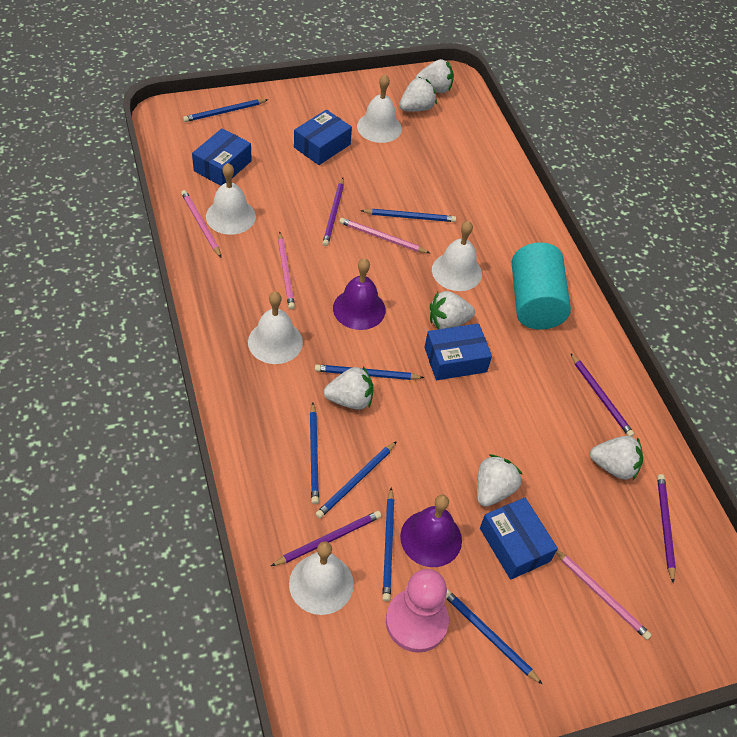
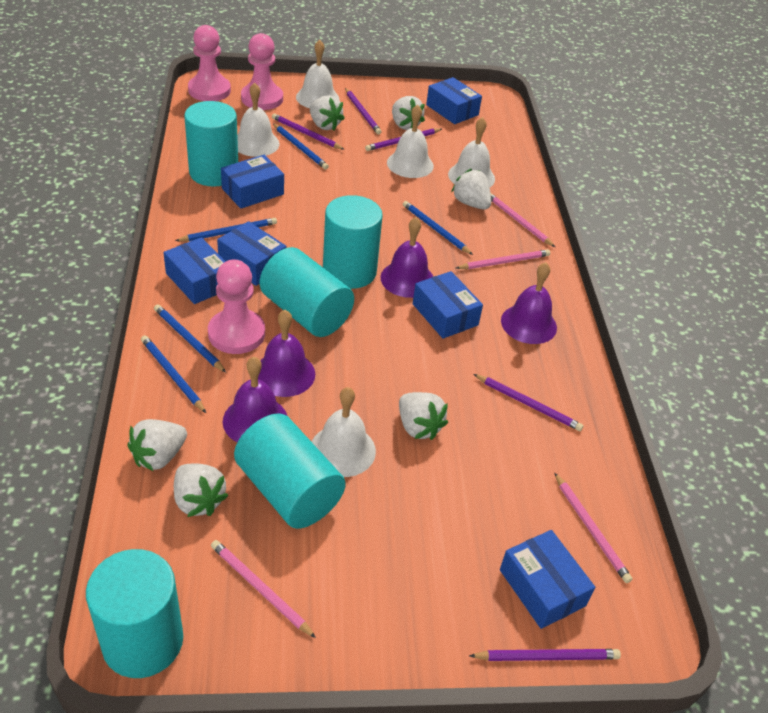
blue box: [192,128,252,186] [294,110,352,165] [424,323,492,380] [480,497,558,580] = 4 -> [163,237,226,304] [217,221,287,286] [221,155,284,208] [413,271,483,339] [426,77,482,124] [500,530,595,629] = 6
blue pencil: [183,99,268,122] [310,403,319,504] [315,364,424,380] [316,441,397,518] [360,209,456,222] [382,487,394,601] [445,589,543,685] = 7 -> [141,335,206,413] [154,304,226,373] [175,218,277,241] [273,124,329,170] [403,201,473,255] = 5
pink pawn: [386,569,449,653] = 1 -> [188,25,231,101] [208,260,265,354] [241,33,283,110] = 3
purple bell: [333,258,385,330] [400,495,462,567] = 2 -> [223,357,287,442] [258,310,315,397] [381,217,433,298] [501,262,557,344] = 4
purple pencil: [271,511,381,566] [322,178,344,246] [571,354,634,437] [657,474,676,583] = 4 -> [272,114,345,150] [345,88,382,134] [365,128,442,151] [469,649,621,661] [474,374,584,431] = 5
turquoise cylinder: [512,242,571,330] = 1 -> [86,549,183,678] [184,101,238,187] [234,413,346,529] [260,247,354,337] [323,195,383,289] = 5

